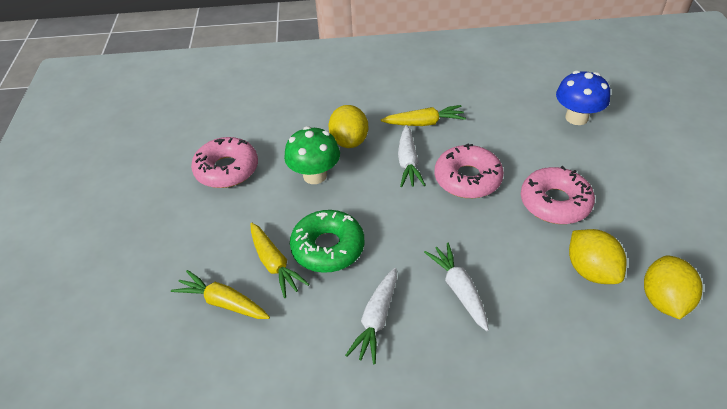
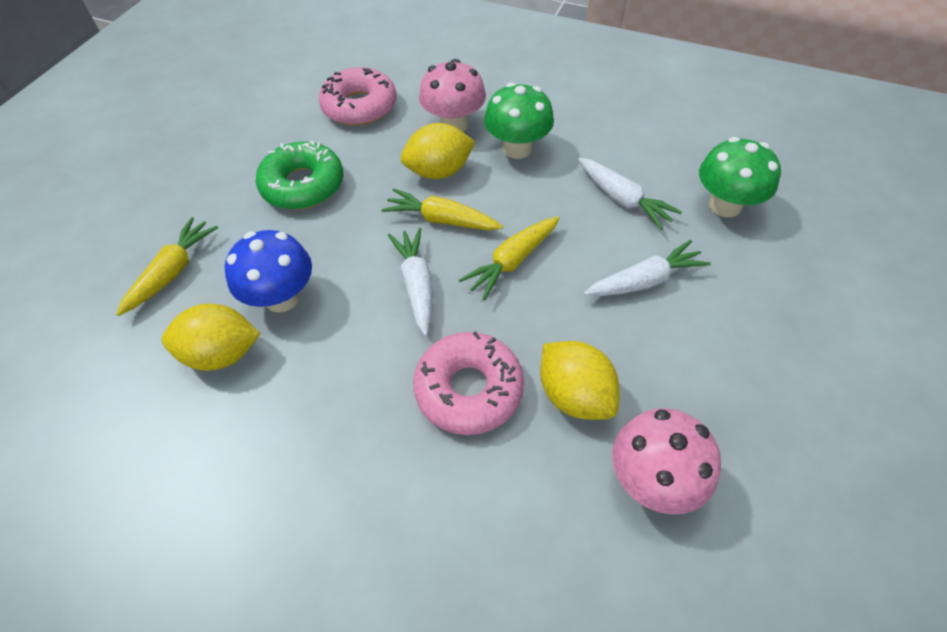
green mushroom: [284,126,340,184] = 1 -> [484,82,554,159] [699,137,781,218] = 2
pink donut: [191,137,258,188] [435,144,504,198] [521,166,595,224] = 3 -> [319,67,396,126] [413,331,524,435] = 2
pink mushroom: none = 0 -> [419,59,486,132] [612,408,721,514] = 2

